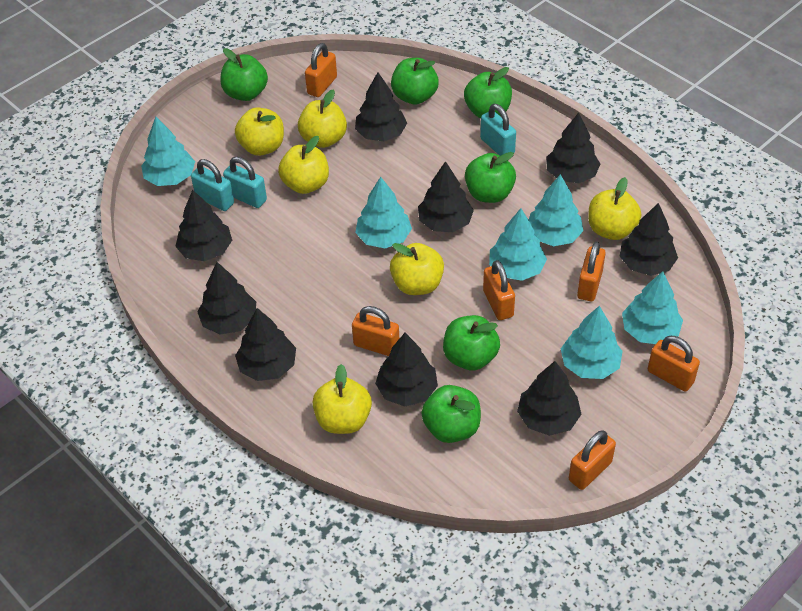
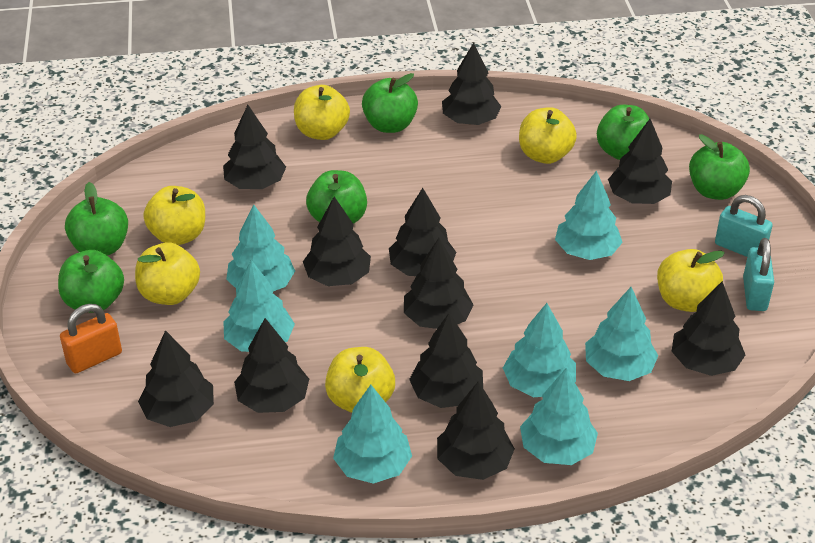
black tree: [175,190,232,261] [197,262,256,335] [235,308,296,381] [355,72,407,141] [375,333,438,407] [418,161,474,232] [517,361,582,436] [546,112,600,183] [620,203,678,276] = 9 -> [138,330,214,427] [223,105,286,189] [234,318,309,413] [303,197,371,286] [389,188,456,276] [404,238,474,329] [409,313,483,408] [437,381,515,480] [442,43,502,125] [608,119,672,204] [671,281,745,376] = 11
orange padlock: [305,43,337,97] [352,306,399,356] [483,260,515,320] [569,430,616,490] [577,241,606,301] [648,336,700,392] = 6 -> [60,304,122,373] = 1
turquoise padlock: [191,159,234,211] [223,157,267,208] [480,104,516,156] = 3 -> [715,195,773,257] [743,238,774,311] = 2
turquoise tree: [141,117,195,186] [355,177,412,248] [489,208,547,281] [529,174,583,246] [561,306,623,379] [622,271,683,344] = 6 -> [223,260,295,352] [226,205,295,291] [333,385,412,484] [503,303,576,397] [520,367,598,465] [555,170,623,260] [585,287,658,381] = 7

